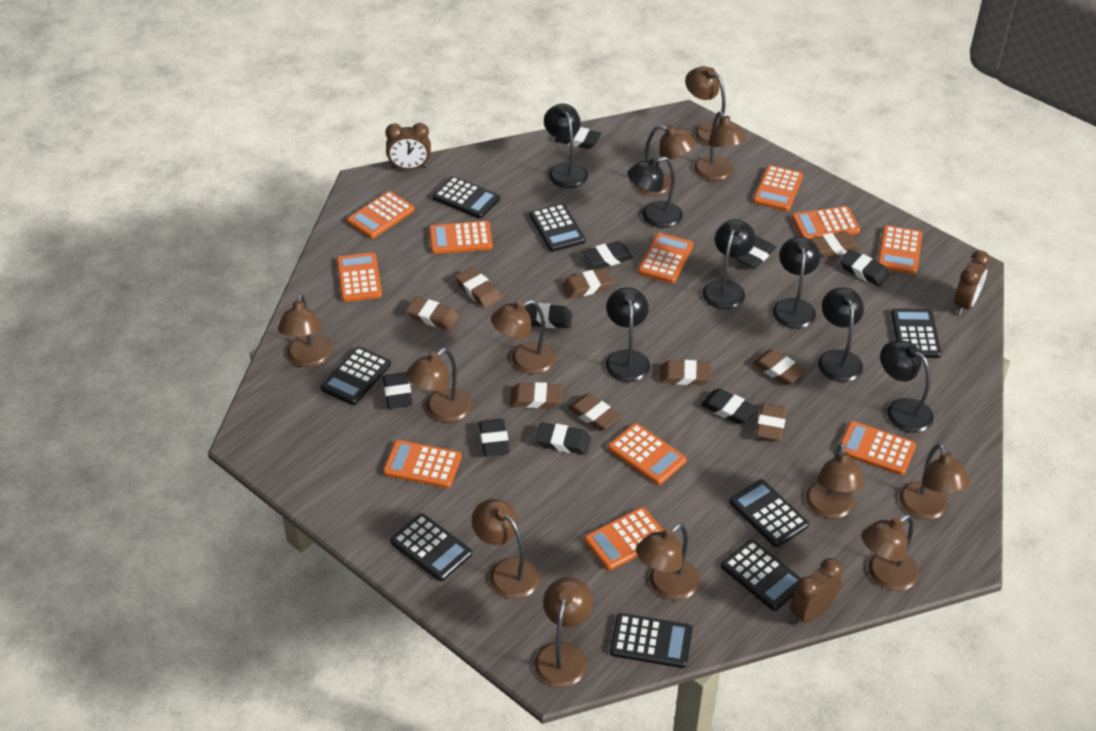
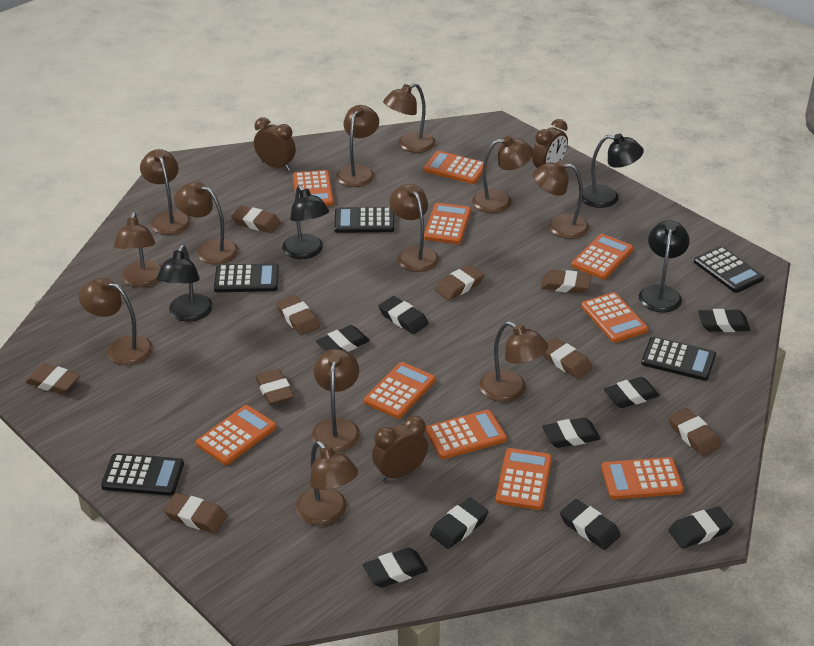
black calculator: [321,347,391,405] [390,513,472,581] [432,176,500,219] [529,203,585,252] [610,613,693,668] [721,539,801,611] [729,479,809,547] [891,308,941,358] = 8 -> [101,453,184,496] [214,263,279,292] [334,207,394,233] [641,336,716,381] [694,246,764,293] = 5
black lamp: [544,104,588,188] [606,287,650,382] [627,157,683,228] [703,219,756,310] [773,237,821,329] [818,288,864,382] [880,340,934,433] = 7 -> [157,245,213,322] [282,185,329,259] [582,134,644,208] [639,220,690,313] = 4
orange calculator: [337,252,382,302] [347,191,414,239] [383,440,462,488] [429,221,493,254] [584,507,664,570] [608,423,687,485] [638,233,693,283] [753,165,803,211] [792,206,860,239] [840,421,916,475] [878,225,922,274] = 11 -> [196,405,276,465] [293,170,334,206] [364,362,436,419] [423,151,487,184] [424,203,471,244] [425,410,507,459] [495,448,552,510] [571,234,634,279] [581,292,648,343] [601,457,684,499] = 10

